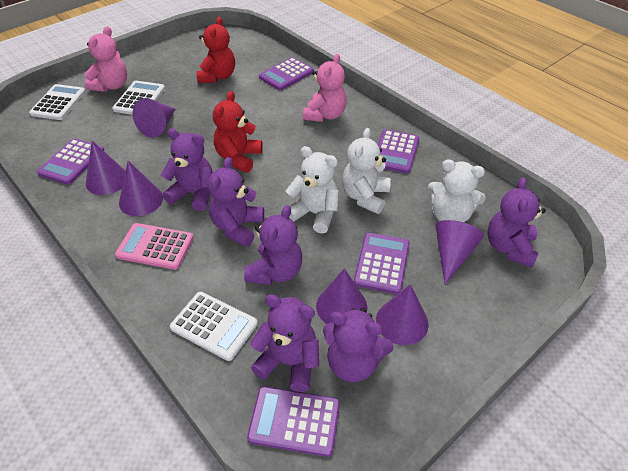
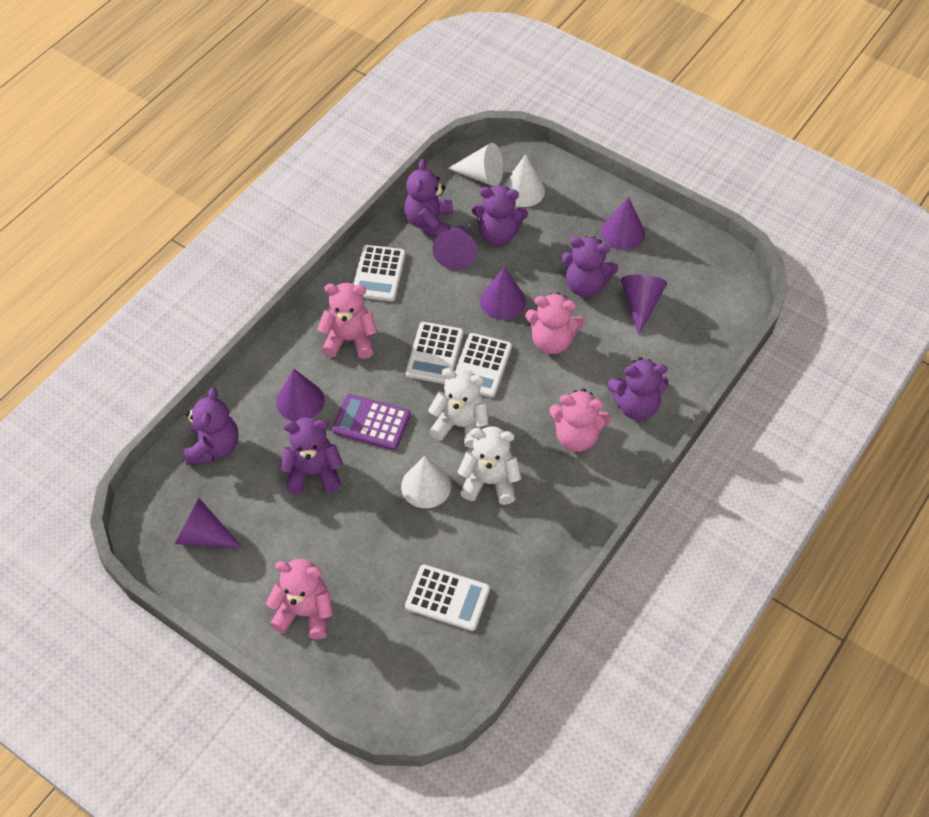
pink calculator: [115,223,194,270] = 1 -> none = 0
pink teddy bear: [84,26,127,92] [303,54,347,122] = 2 -> [266,559,333,639] [317,283,377,359] [525,293,585,354] [549,389,611,452] = 4
purple calculator: [37,139,104,185] [247,387,340,457] [259,57,314,91] [354,233,410,294] [378,130,420,174] = 5 -> [332,394,411,450] = 1
red teddy bear: [197,17,235,83] [213,91,263,173] = 2 -> none = 0
white calculator: [29,84,86,120] [112,81,165,115] [170,292,258,361] = 3 -> [353,245,406,301] [405,564,490,631] [406,322,463,384] [455,333,512,398] = 4
white cone: none = 0 -> [401,456,451,508] [447,143,503,186] [503,154,545,207] = 3
white teddy bear: [286,146,339,234] [342,128,391,214] [427,159,486,222] = 3 -> [428,368,489,448] [457,426,521,505] = 2

